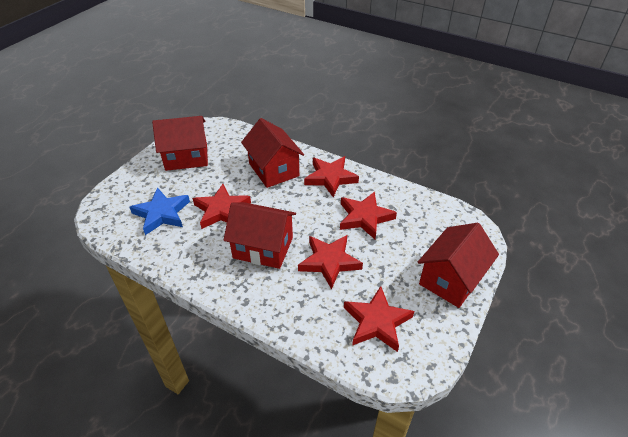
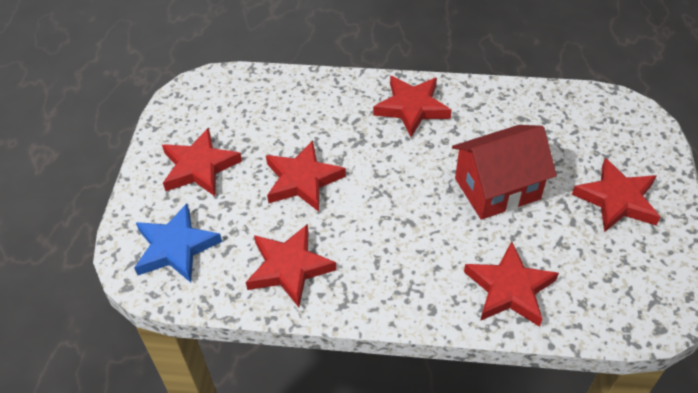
red house: [152,116,208,171] [223,202,296,269] [241,118,304,188] [418,223,499,308] = 4 -> [452,125,557,220] = 1
red star: [193,184,251,229] [298,235,363,289] [304,156,359,197] [340,191,397,239] [344,286,414,352] = 5 -> [162,127,242,196] [246,224,337,307] [266,140,346,212] [373,76,452,137] [464,241,559,327] [572,158,661,232] = 6

